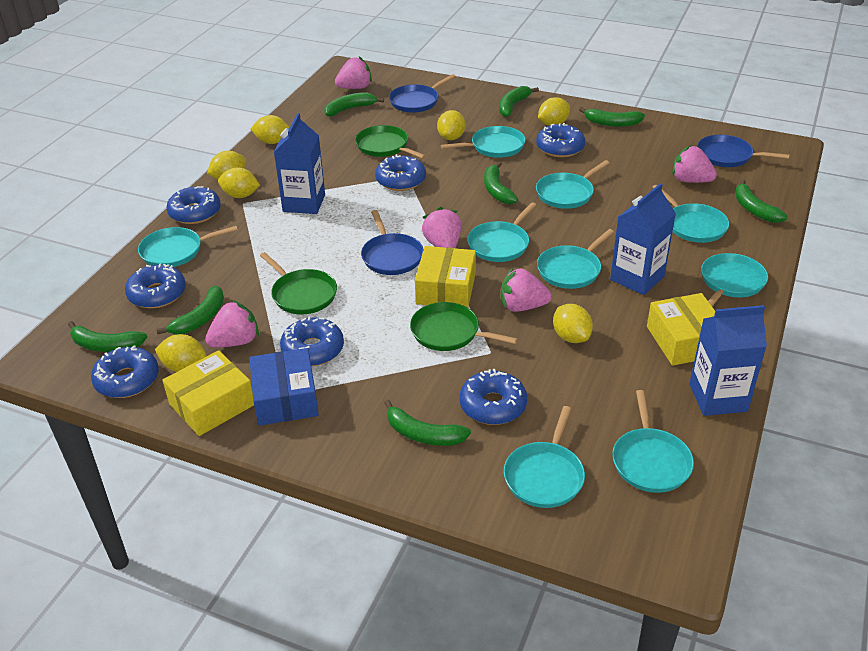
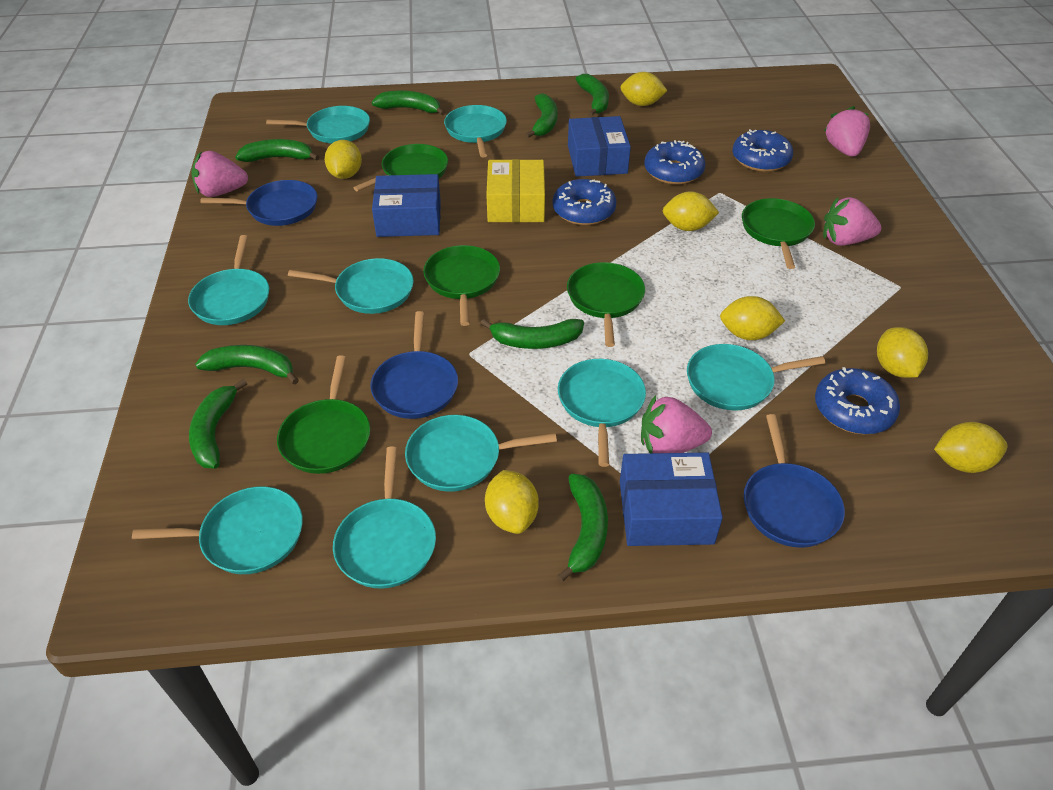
blue box: [249,348,319,426] = 1 -> [372,174,441,237] [568,116,631,177] [620,452,723,546] = 3
blue carton: [274,113,325,214] [610,183,676,295] [689,305,767,416] = 3 -> none = 0
blue donut: [91,345,159,398] [125,264,186,308] [166,186,221,224] [280,316,344,366] [375,154,426,191] [459,369,527,425] [536,123,586,157] = 7 -> [553,179,616,225] [644,140,705,185] [732,129,793,172] [815,367,900,434] = 4
green pan: [260,252,337,314] [355,125,426,159] [410,302,518,351] = 3 -> [277,355,370,474] [353,144,448,192] [423,245,500,326] [567,262,645,347] [742,198,815,269] = 5
pink strawberry: [205,300,259,347] [335,57,372,89] [422,207,461,248] [501,268,552,312] [672,146,717,183] = 5 -> [192,151,248,197] [641,395,712,453] [823,197,881,246] [824,106,870,157] = 4
yellow box: [162,350,254,436] [415,246,476,308] [647,293,715,366] = 3 -> [486,159,545,222] = 1

